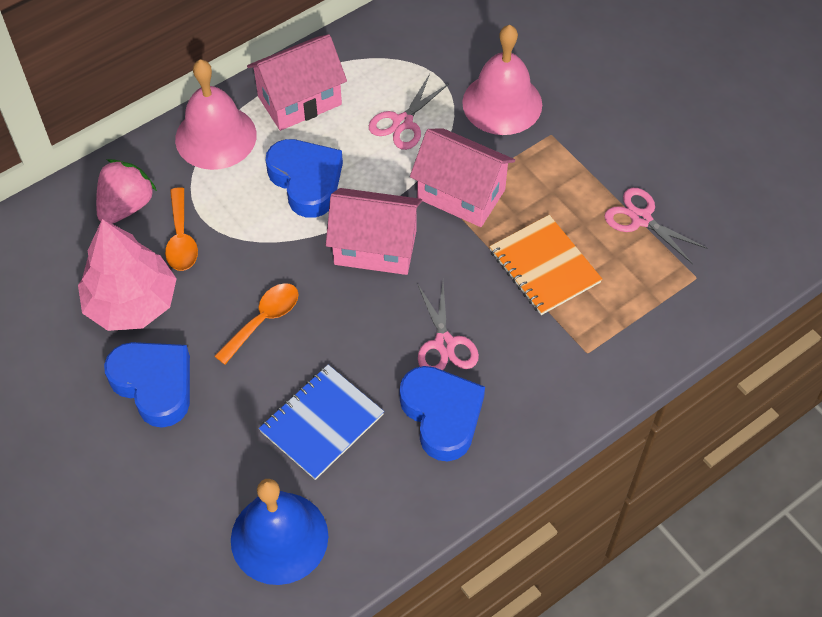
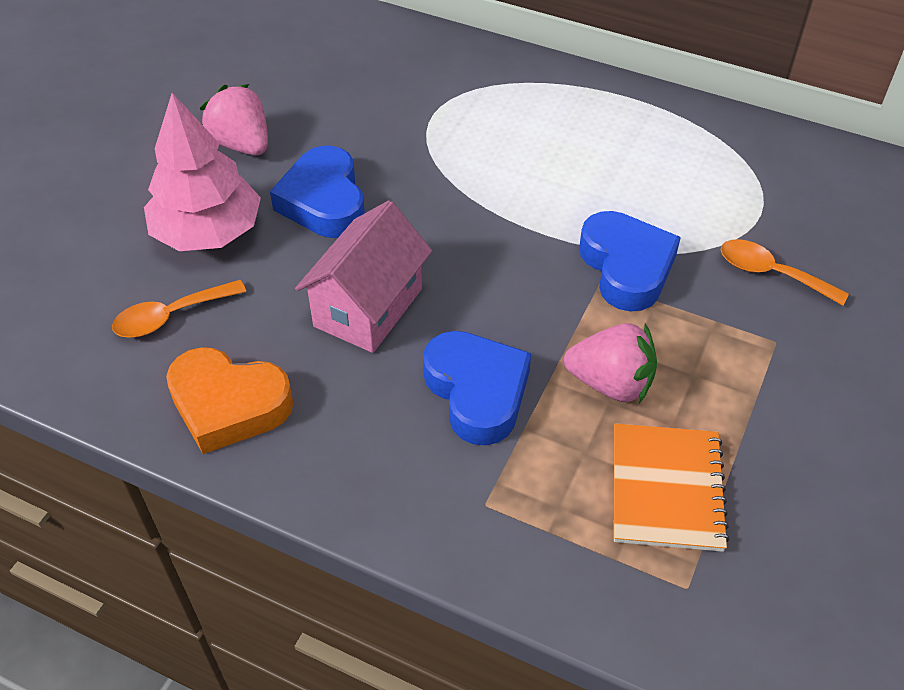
blue bell: [231,479,328,585] = 1 -> none = 0
blue notebook: [259,365,384,480] = 1 -> none = 0
orange heart: none = 0 -> [166,347,293,454] = 1
pink bell: [175,59,257,170] [462,25,542,135] = 2 -> none = 0
pink house: [247,34,347,131] [326,188,422,275] [410,128,515,227] = 3 -> [295,200,432,353] = 1
pink scissors: [369,74,450,150] [417,283,479,370] [604,188,707,264] = 3 -> none = 0
pink strawberry: [96,159,157,224] = 1 -> [200,84,268,155] [564,323,657,403] = 2

